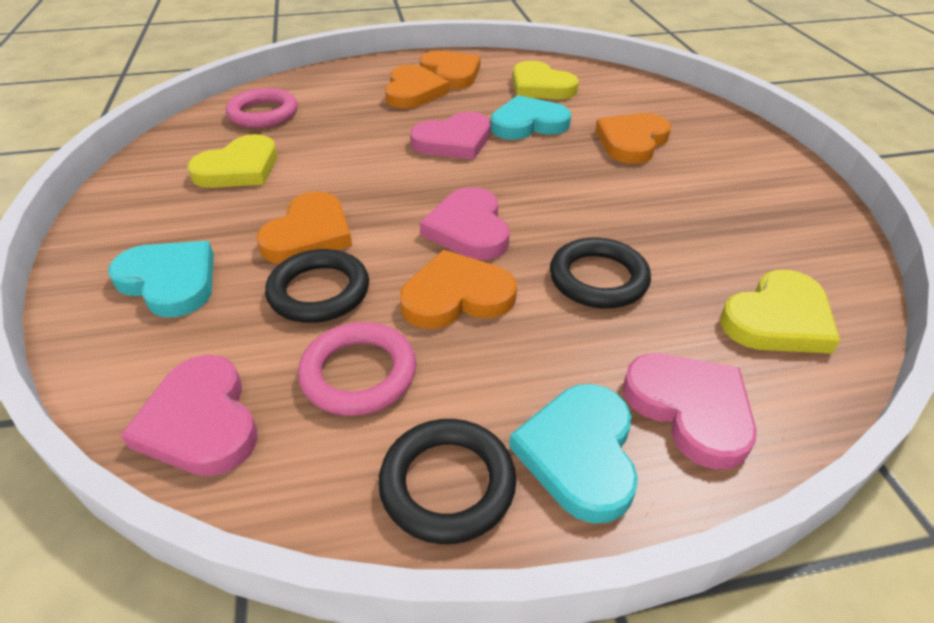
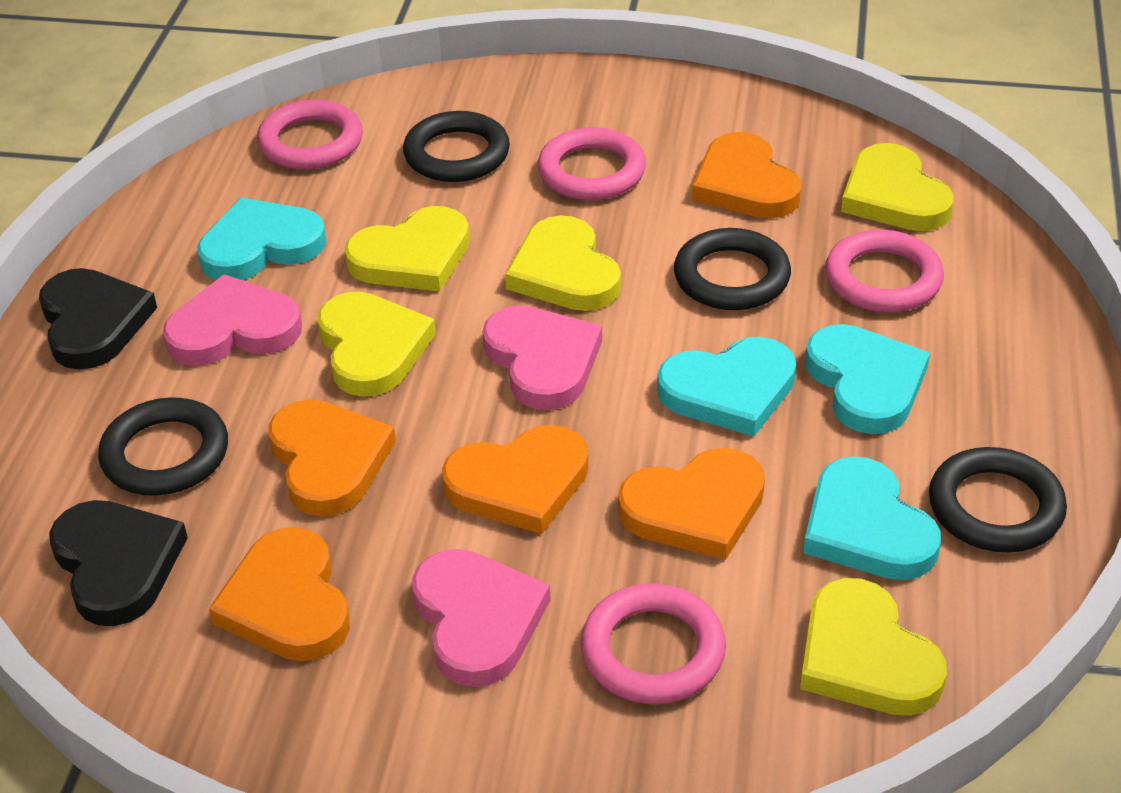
black heart: none = 0 -> [39,268,157,370] [49,500,188,626] = 2
black ring: [265,249,369,323] [378,419,516,544] [550,237,651,309] = 3 -> [98,397,228,496] [403,111,510,182] [674,228,791,310] [929,447,1067,552] = 4
pink heart: [120,355,257,476] [410,111,491,160] [420,187,509,260] [623,353,757,470] = 4 -> [163,274,302,366] [412,549,551,687] [483,306,602,410] = 3
pink ring: [226,88,298,128] [298,322,416,416] = 2 -> [257,100,363,170] [538,127,646,200] [581,583,726,704] [825,230,944,312] = 4
turquoise heart: [108,241,214,317] [491,95,571,140] [509,384,638,524] = 3 -> [197,197,327,280] [657,337,796,436] [803,456,941,580] [805,324,930,434] = 4
yellow heart: [187,134,277,188] [513,61,579,99] [720,270,840,354] = 3 -> [318,291,436,397] [344,206,470,292] [505,215,621,311] [800,578,947,716] [841,143,954,231] = 5

